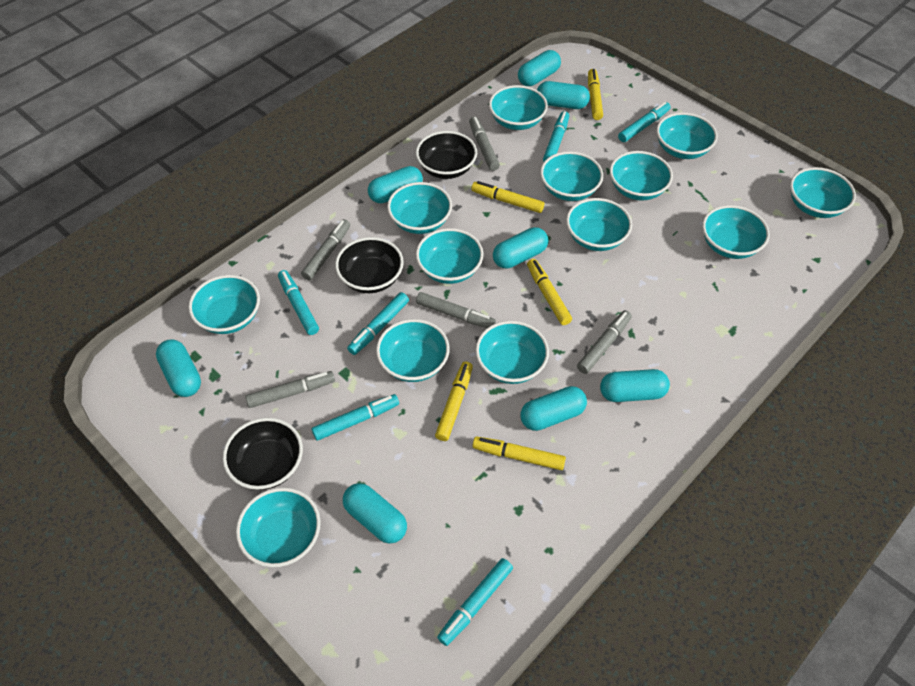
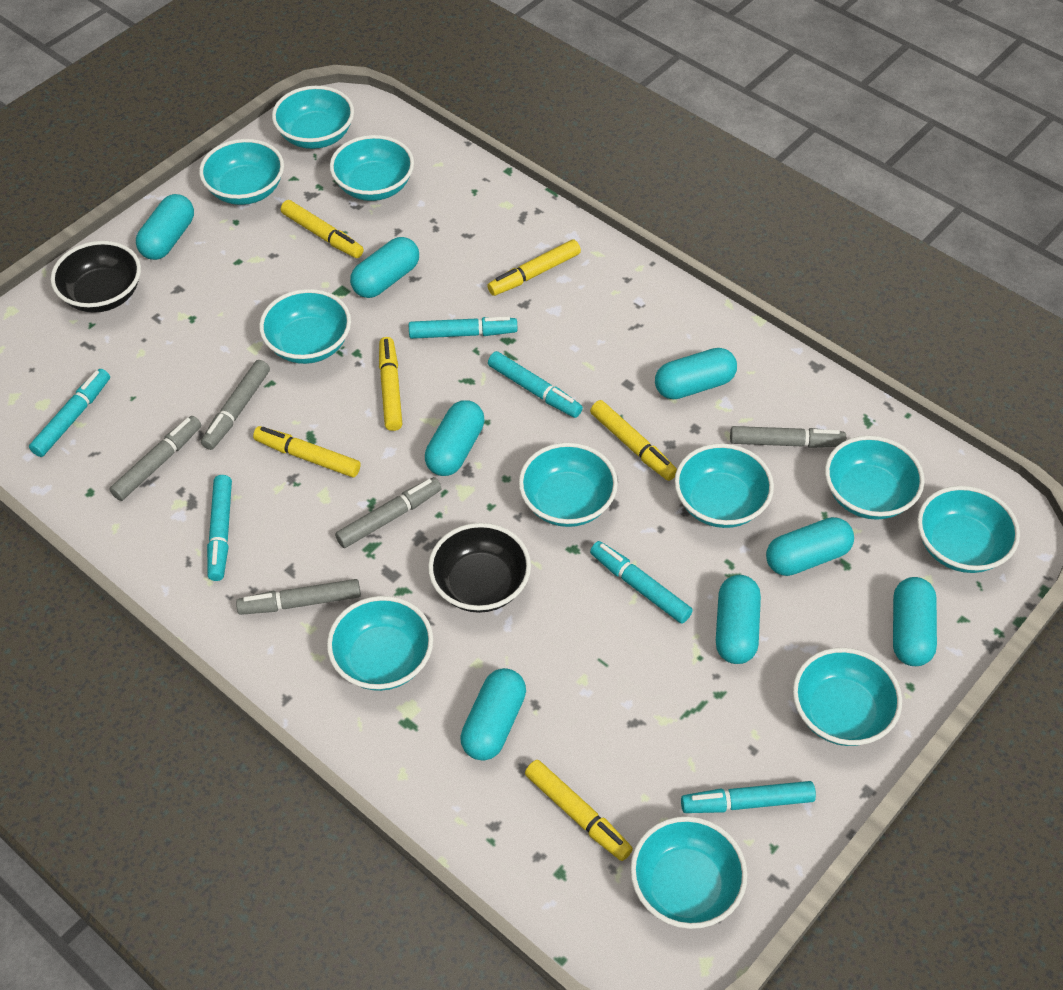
black bowl: [223,418,303,490] [335,237,404,293] [416,131,477,179] = 3 -> [51,241,141,313] [428,523,531,613] = 2
turquoise bowl: [188,275,260,334] [236,488,321,567] [376,319,450,382] [387,182,452,234] [416,228,483,284] [475,321,549,384] [489,85,548,130] [540,151,603,201] [566,198,632,251] [610,151,673,201] [656,112,718,159] [702,205,770,259] [790,167,856,218] = 13 -> [199,139,284,205] [259,289,351,364] [272,86,354,149] [327,596,433,691] [330,135,414,201] [519,443,618,527] [630,816,748,929] [674,443,774,528] [793,648,902,746] [825,436,924,520] [917,486,1020,573] = 11
yellow marker: [435,361,473,441] [471,181,544,213] [473,436,566,470] [527,259,572,325] [588,69,603,120] = 5 -> [253,426,360,477] [281,200,364,258] [379,337,402,431] [487,239,581,296] [525,760,633,861] [590,400,677,481] = 6

